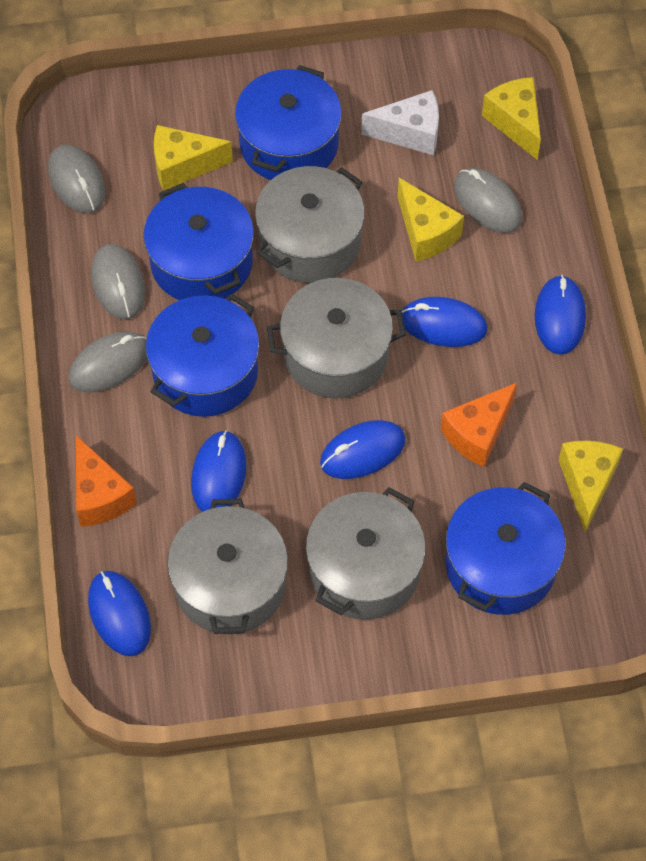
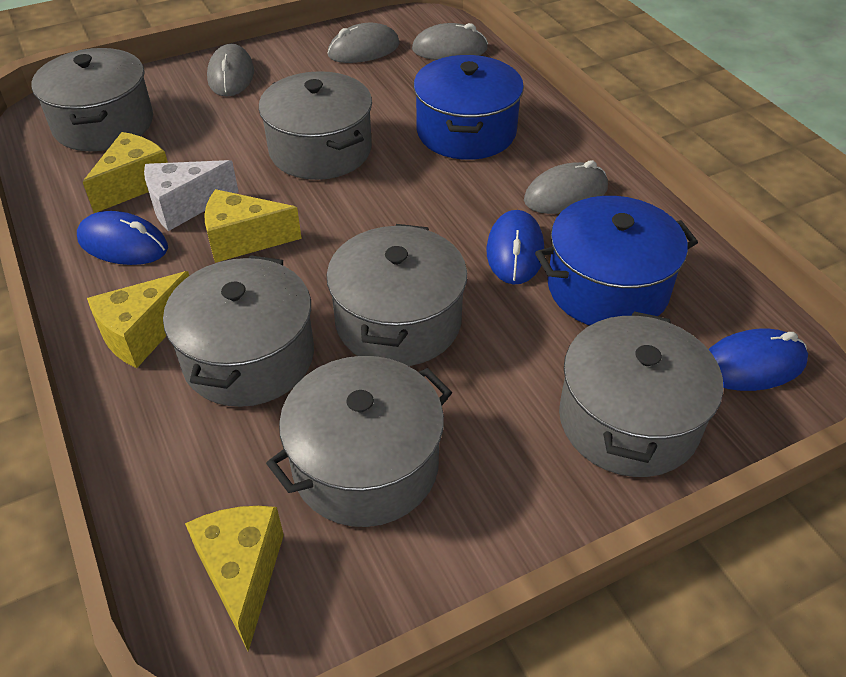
blue mouse: [88,571,151,656] [191,430,246,512] [320,420,406,479] [402,297,488,347] [535,275,586,355] = 5 -> [77,211,168,265] [486,210,544,285] [708,329,808,391] = 3
blue pot: [143,183,254,300] [146,293,259,417] [235,65,342,180] [446,482,566,615] = 4 -> [414,55,524,160] [535,196,698,325] = 2
grey pot: [167,498,288,634] [255,166,365,283] [267,278,406,399] [306,487,426,620] = 4 -> [32,48,153,151] [163,255,314,407] [259,71,372,180] [266,356,452,527] [327,224,467,366] [559,311,723,477] = 6
orange cheese: [76,435,137,527] [441,383,517,467] = 2 -> none = 0

